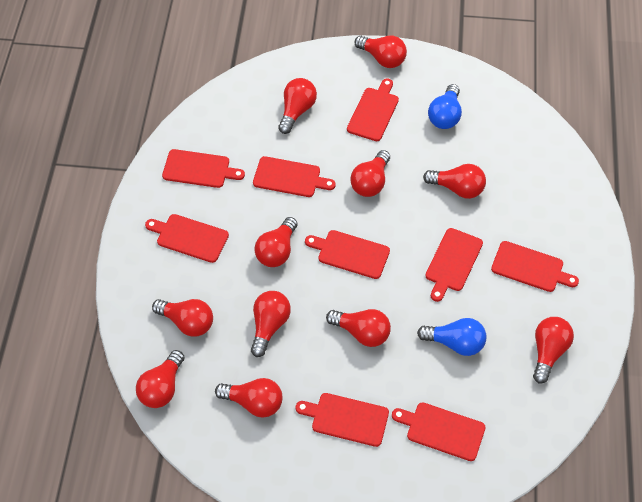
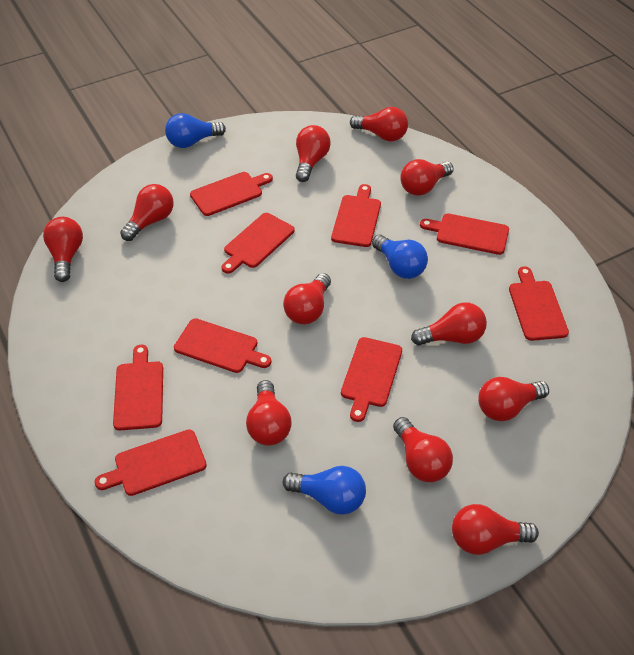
blue light bulb: [417,318,486,356] [428,84,462,129] = 2 -> [165,113,226,148] [283,466,366,515] [372,235,428,279] = 3

